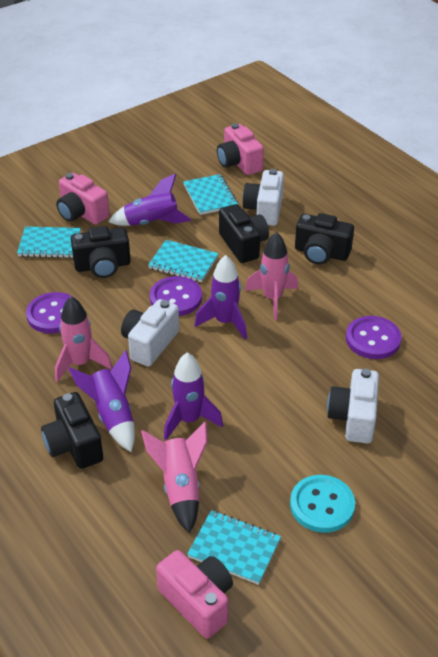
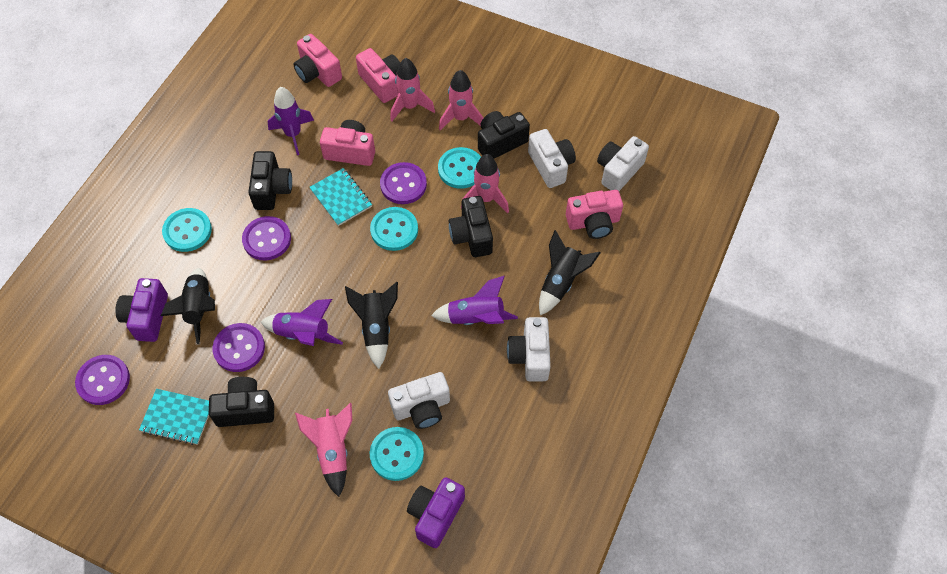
black rocket: none = 0 -> [161,268,215,344] [345,282,398,369] [539,230,601,315] = 3
pink camera: [56,173,110,225] [156,550,233,639] [217,123,264,175] = 3 -> [293,34,342,87] [320,120,375,166] [356,48,400,103] [566,190,623,239] = 4
pink rocket: [55,296,112,382] [141,422,207,534] [245,232,298,320] = 3 -> [295,403,352,497] [390,58,435,122] [439,70,483,130] [461,154,509,213] = 4
purple button: [26,292,73,333] [150,276,202,316] [346,316,402,359] = 3 -> [75,355,130,405] [212,323,265,372] [242,216,291,261] [380,162,427,204] = 4
purple camera: none = 0 -> [115,278,168,342] [407,477,465,548] = 2
purple rocket: [68,350,135,452] [108,173,191,226] [164,353,223,440] [194,255,247,339] = 4 -> [261,299,343,346] [268,87,314,155] [431,276,518,325] = 3
turquoise button: [290,475,355,533] = 1 -> [162,208,212,252] [370,207,418,251] [370,427,424,481] [438,147,481,189] = 4
turquoise notebook: [17,226,81,258] [148,240,219,282] [183,174,238,215] [187,510,281,585] = 4 -> [139,389,209,445] [309,168,372,226] = 2
white camera: [121,299,179,367] [242,169,284,226] [327,369,379,443] = 3 -> [388,372,450,429] [507,317,551,381] [528,129,576,188] [597,136,649,191] = 4

